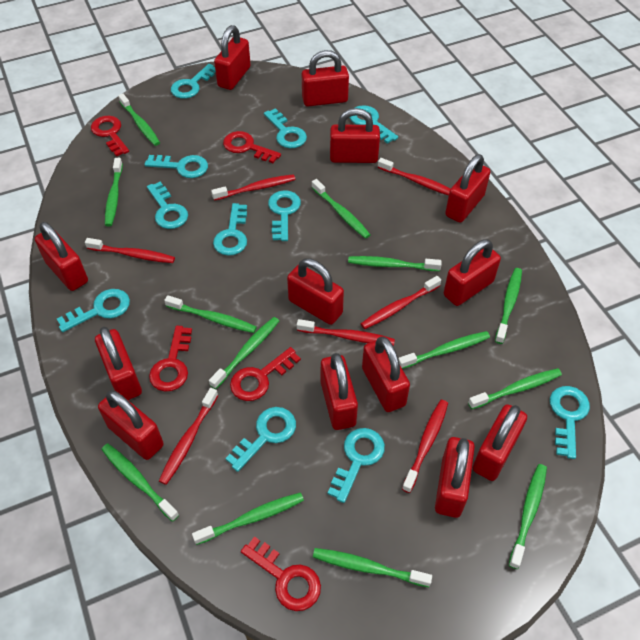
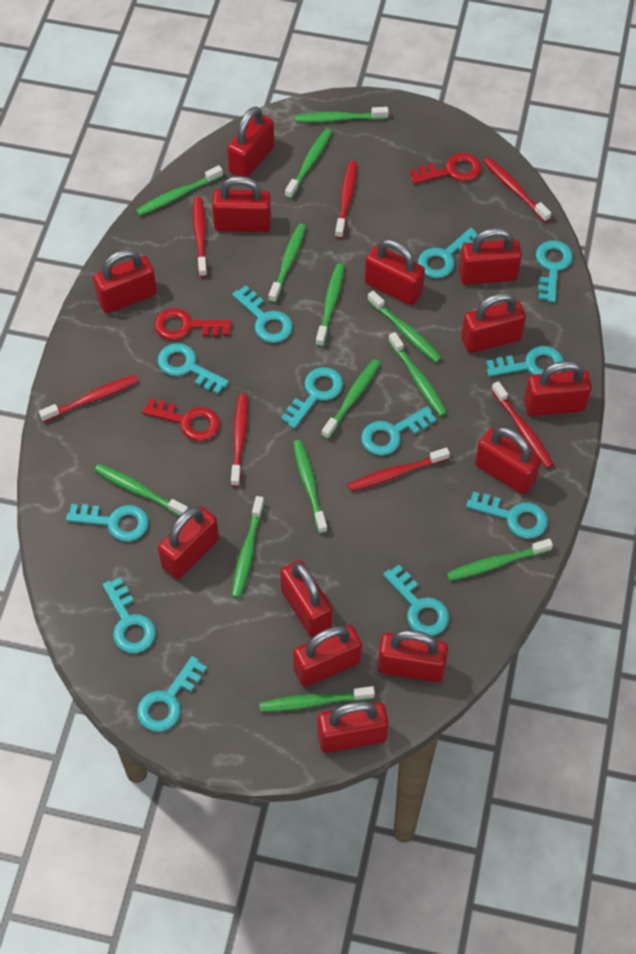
red key: [91,116,129,156] [149,326,192,392] [223,131,281,163] [230,347,301,401] [241,536,321,611] = 5 -> [142,398,220,441] [154,308,232,340] [410,153,482,184] = 3
turquoise key: [57,289,130,332] [145,155,208,178] [147,182,188,229] [171,64,216,99] [213,203,247,256] [225,407,296,472] [264,108,307,148] [268,190,301,241] [328,428,385,503] [350,105,398,144] [550,386,590,459] = 11 -> [66,504,149,542] [103,578,156,653] [137,656,207,732] [158,343,229,394] [232,286,293,343] [281,367,343,429] [361,406,436,456] [383,565,449,636] [418,228,478,278] [466,491,548,539] [486,346,564,377] [536,240,573,303] = 12

